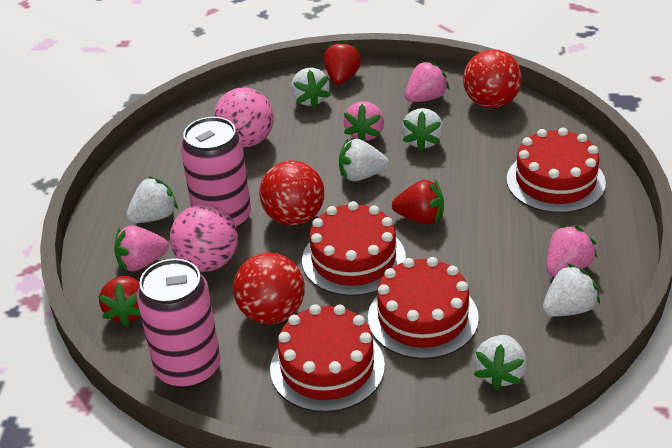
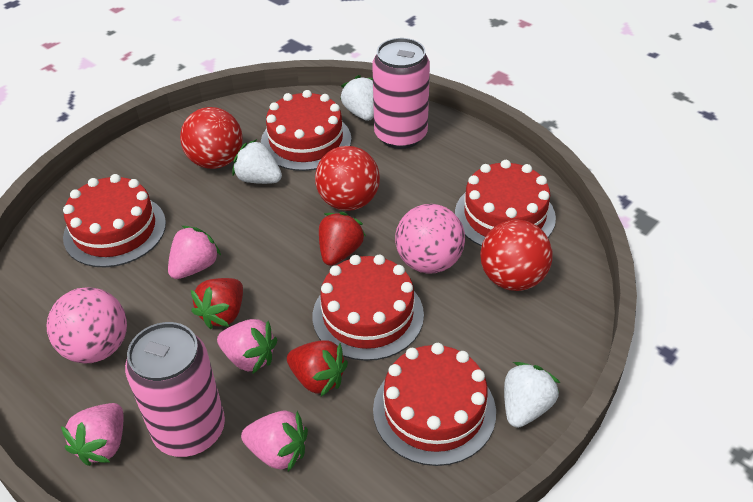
red cake: [270,304,385,412] [302,201,406,296] [368,257,479,359] [507,128,606,213] = 4 -> [63,174,166,267] [261,90,351,171] [313,255,424,361] [373,343,496,466] [455,160,556,246] = 5
white strawberry: [126,176,178,223] [291,68,331,109] [339,139,389,181] [402,108,443,152] [474,335,527,391] [543,263,600,316] = 6 -> [232,139,282,184] [340,75,374,121] [504,362,560,428] = 3

